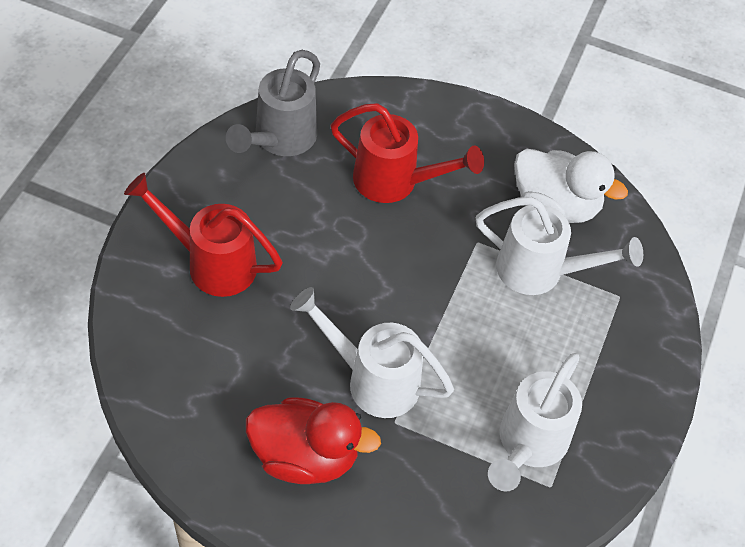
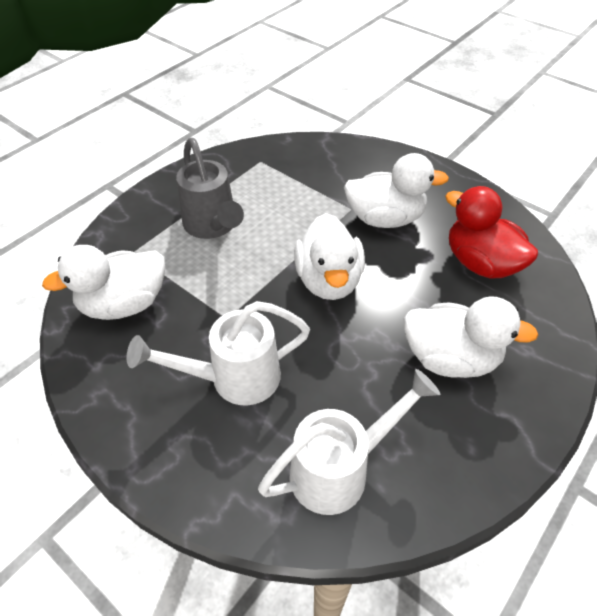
red watering can: [124,173,283,297] [330,103,484,203] = 2 -> none = 0
white duck: [514,149,628,223] = 1 -> [42,245,165,320] [294,213,365,300] [344,153,449,228] [403,296,538,378] = 4
white watering can: [290,287,454,418] [476,197,643,295] [488,353,582,492] = 3 -> [126,301,310,405] [258,369,440,515] = 2

